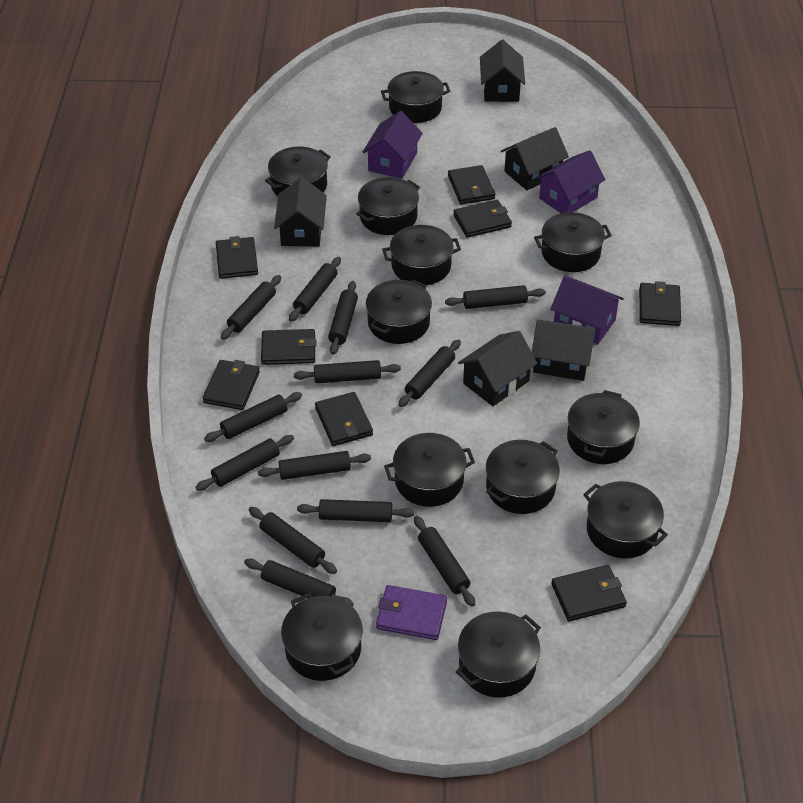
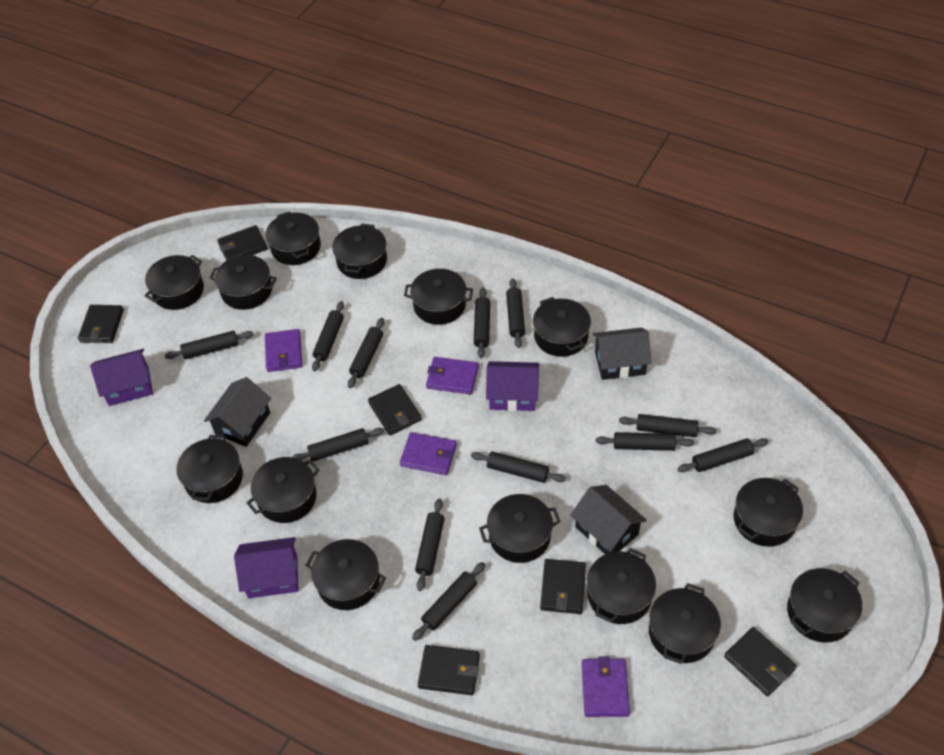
black house: [274,177,327,247] [458,331,537,406] [480,40,525,102] [501,127,569,190] [532,320,596,381] = 5 -> [204,377,271,447] [570,485,647,554] [593,328,651,380] = 3
black pot: [265,146,331,196] [281,593,363,681] [356,177,420,235] [366,279,432,344] [381,71,450,123] [382,225,461,285] [384,433,475,507] [456,611,541,698] [486,440,560,514] [534,212,612,272] [567,390,640,464] [583,481,668,558] = 12 -> [144,255,204,310] [177,435,243,503] [209,255,277,310] [247,457,319,523] [266,211,321,265] [306,539,386,610] [332,223,387,279] [404,269,473,325] [479,494,561,563] [533,297,591,357] [587,548,656,624] [649,583,721,664] [734,478,803,547] [787,568,862,642] = 14
black rolling pin: [195,435,294,491] [204,392,302,442] [221,275,281,340] [244,559,354,607] [249,507,337,574] [258,451,371,480] [289,257,341,322] [294,360,401,383] [297,499,414,522] [328,281,358,355] [399,339,461,407] [414,516,475,607] [445,285,546,309] = 13 -> [165,331,254,359] [292,428,384,462] [312,301,344,371] [348,318,384,388] [412,562,485,641] [415,499,444,591] [471,451,566,483] [474,288,490,358] [506,278,525,348] [596,432,694,451] [619,414,716,437] [677,438,768,472] = 12
black wallet: [203,360,260,410] [216,236,258,279] [261,329,316,365] [315,392,373,446] [448,165,495,204] [453,200,512,238] [551,565,627,621] [639,281,681,326] = 8 -> [78,305,124,343] [217,225,268,261] [368,384,422,435] [418,645,480,695] [540,559,586,614] [724,627,797,696] = 6
purple wallet: [376,585,447,640] = 1 -> [265,329,302,372] [400,432,457,475] [426,357,479,394] [582,656,630,717] = 4

